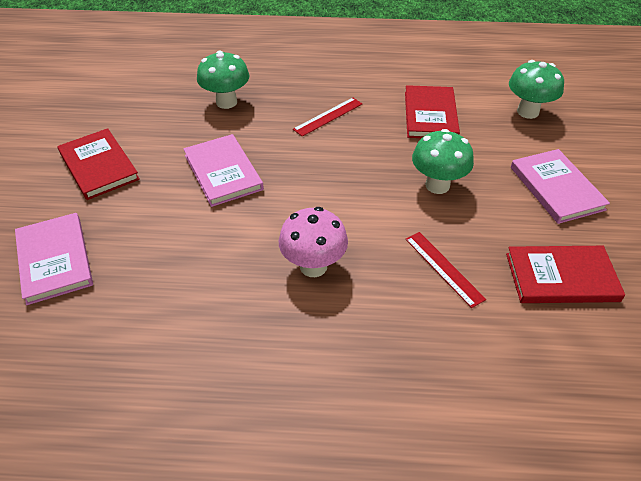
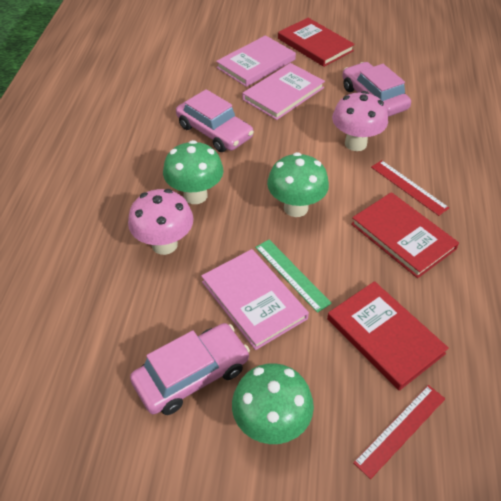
green ruler: none = 0 -> [255,240,332,313] = 1
pink car: none = 0 -> [130,323,250,415] [176,89,254,152] [342,62,411,117] = 3
pink mushroom: [279,207,348,277] = 1 -> [128,189,193,255] [332,91,388,151] = 2

